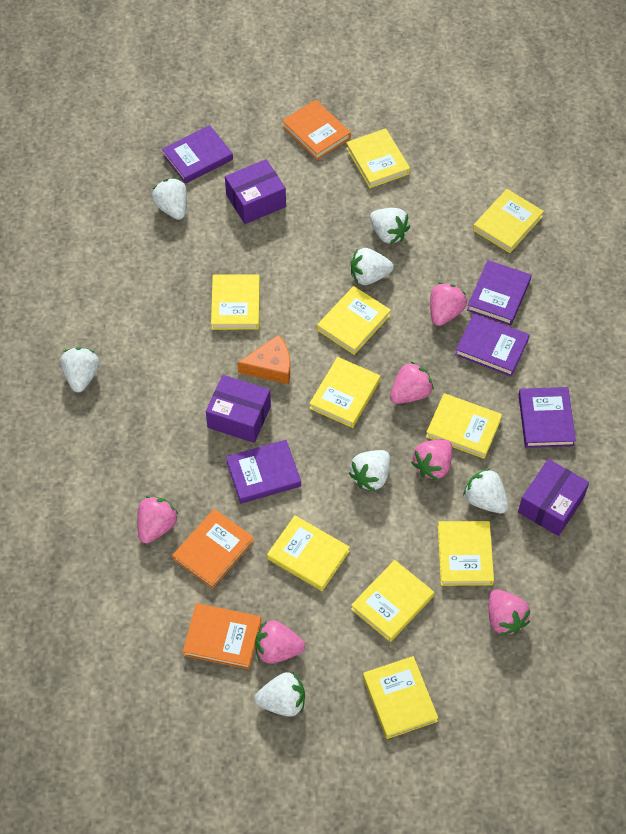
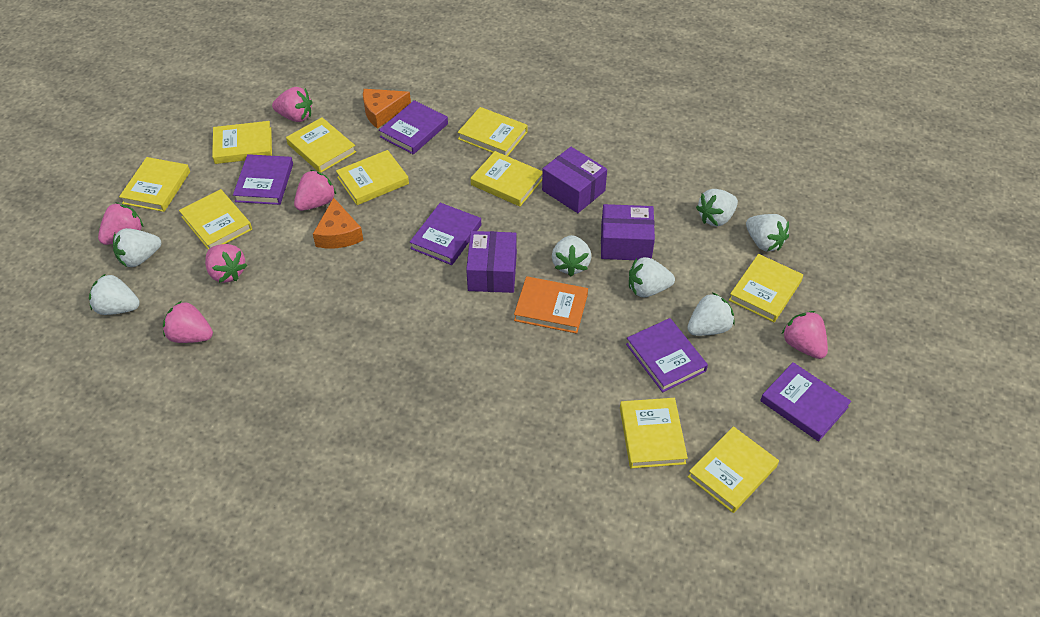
orange book: [172,509,254,589] [183,603,261,669] [282,100,351,160] = 3 -> [514,276,588,334] = 1
orange cheese: [237,335,290,384] = 1 -> [313,198,363,248] [363,89,411,129] = 2

